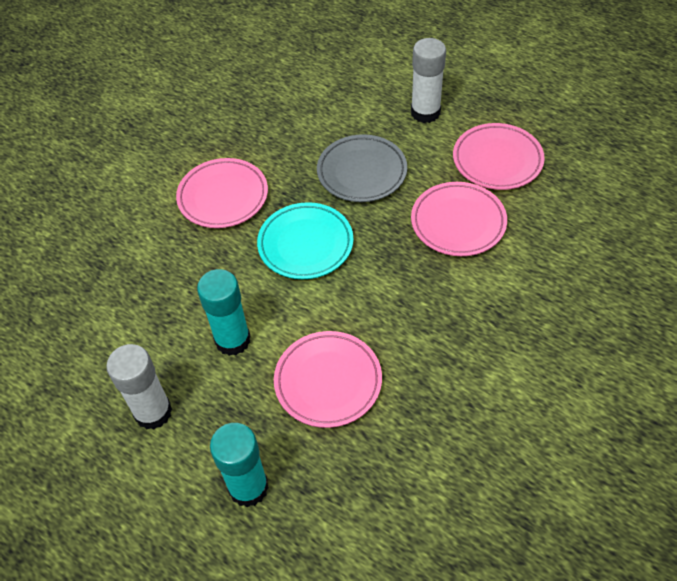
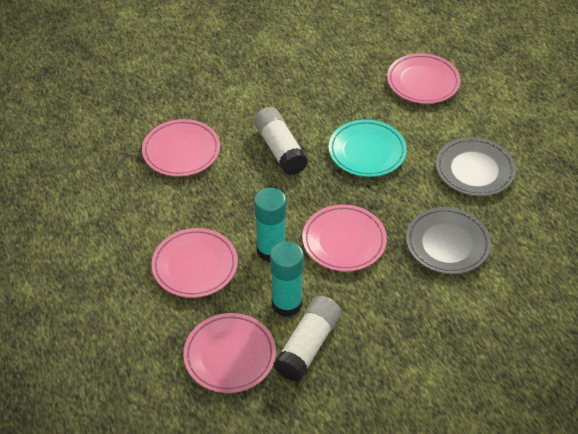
grey plate: [317,134,407,202] = 1 -> [406,207,491,274] [436,137,516,196] = 2
pink plate: [176,158,268,228] [274,331,382,428] [411,182,507,256] [453,123,545,190] = 4 -> [142,119,220,177] [151,228,238,298] [183,313,276,393] [302,205,387,272] [387,53,461,104] = 5

